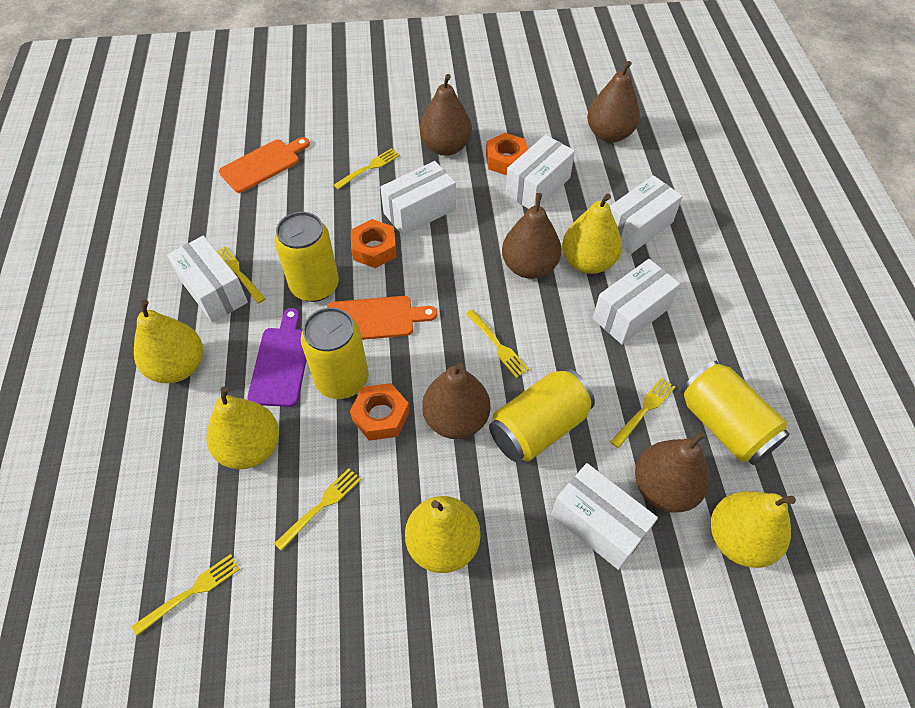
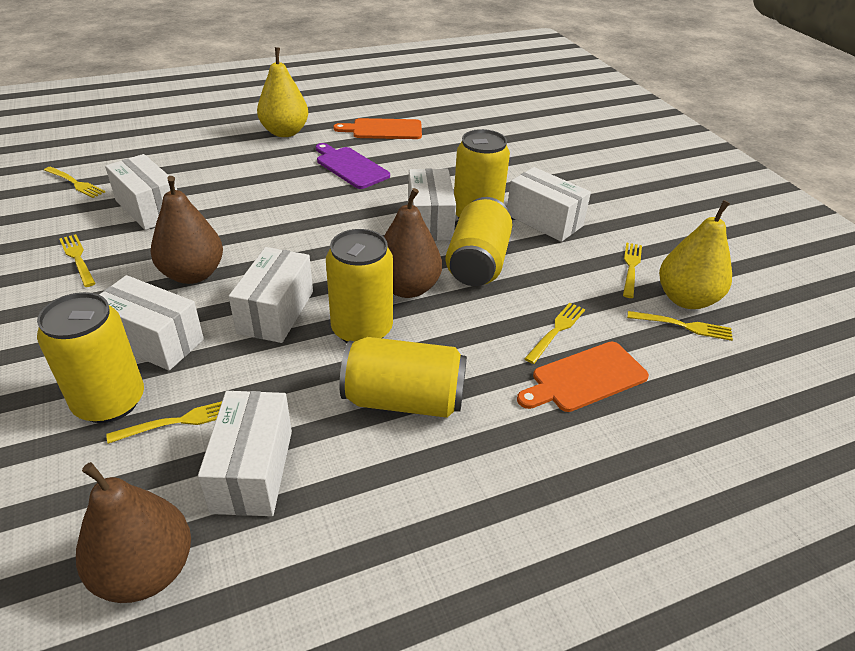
brown pear: [420,74,472,156] [422,363,490,439] [502,193,562,279] [587,61,640,142] [635,431,710,513] = 5 -> [76,462,191,603] [151,176,223,284] [384,188,442,298] = 3
orange nut: [350,383,410,441] [351,219,396,268] [486,133,528,175] = 3 -> none = 0
yellow can: [274,212,339,302] [301,308,369,399] [489,368,595,462] [680,361,790,465] = 4 -> [37,292,144,423] [326,229,393,343] [340,337,467,418] [445,197,512,286] [454,129,510,219] = 5
yellow pear: [134,300,203,383] [207,386,279,469] [405,496,481,573] [562,193,622,274] [711,491,796,568] = 5 -> [257,47,309,137] [659,200,732,309] = 2

